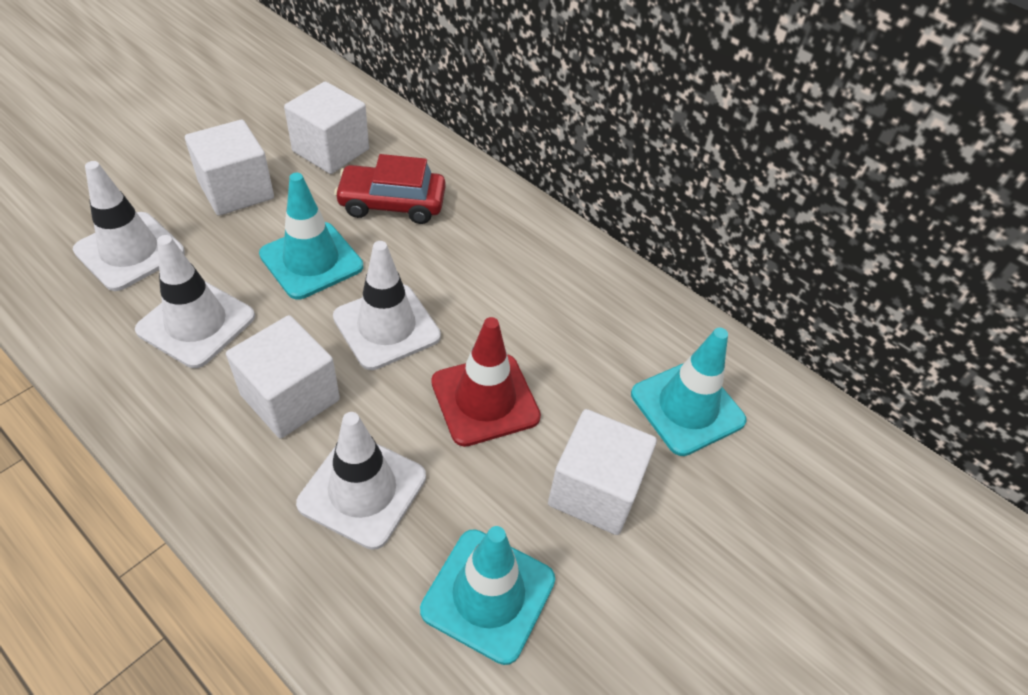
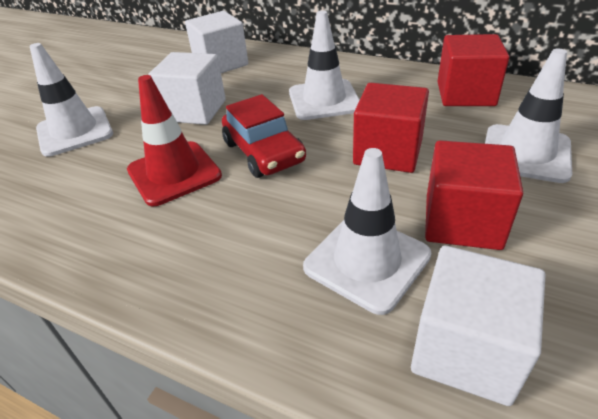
red cube: none = 0 -> [353,83,429,173] [425,140,523,250] [437,34,509,106] = 3
turquoise traffic cone: [259,173,363,300] [420,526,555,665] [631,328,747,456] = 3 -> none = 0
white cube: [185,120,274,216] [226,315,340,438] [284,82,369,174] [548,409,657,535] = 4 -> [148,52,226,125] [185,11,248,73] [411,245,545,406] = 3

